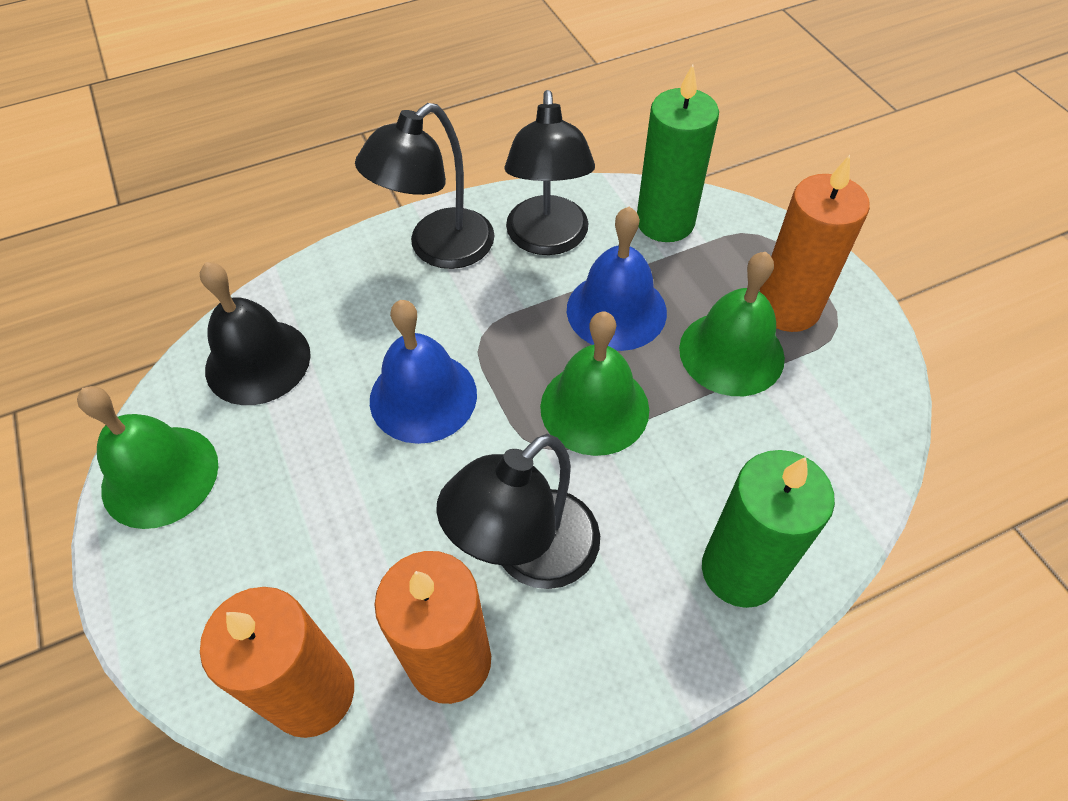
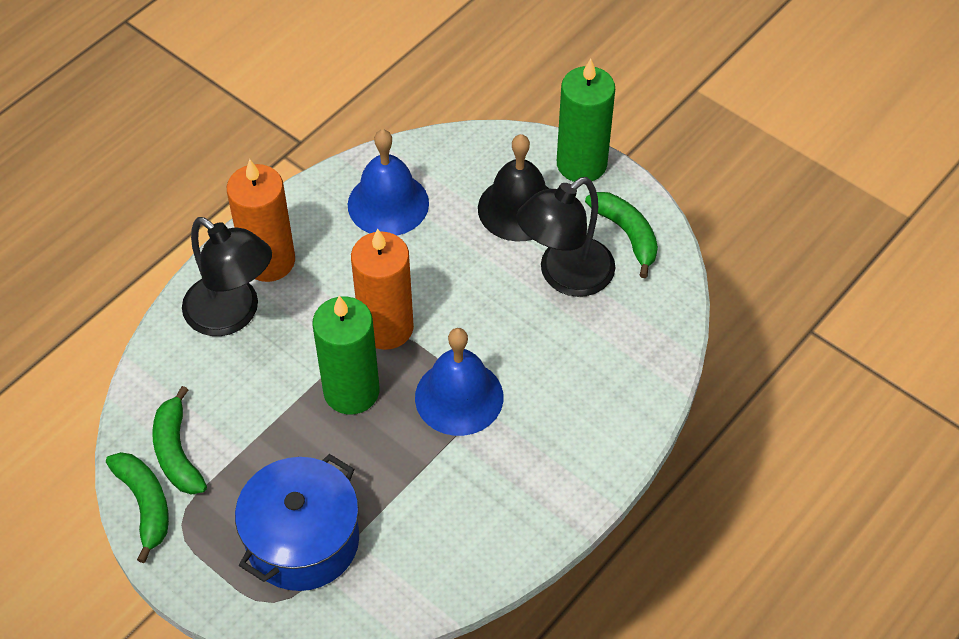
black lamp: [355,103,495,269] [436,434,600,589] [505,90,595,255] = 3 -> [182,217,272,336] [517,177,615,297] = 2
blue pot: none = 0 -> [235,454,359,591] = 1
green banana: none = 0 -> [106,452,169,563] [152,386,207,494] [585,192,658,278] = 3
green bell: [77,386,218,529] [540,312,649,456] [679,252,785,396] = 3 -> none = 0
orange candle: [200,587,354,738] [374,551,491,704] [759,155,870,332] = 3 -> [227,159,295,282] [351,228,414,350] = 2

